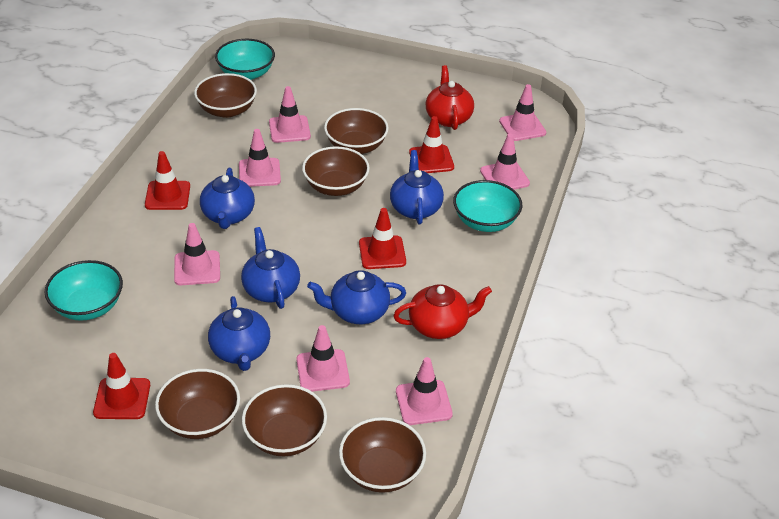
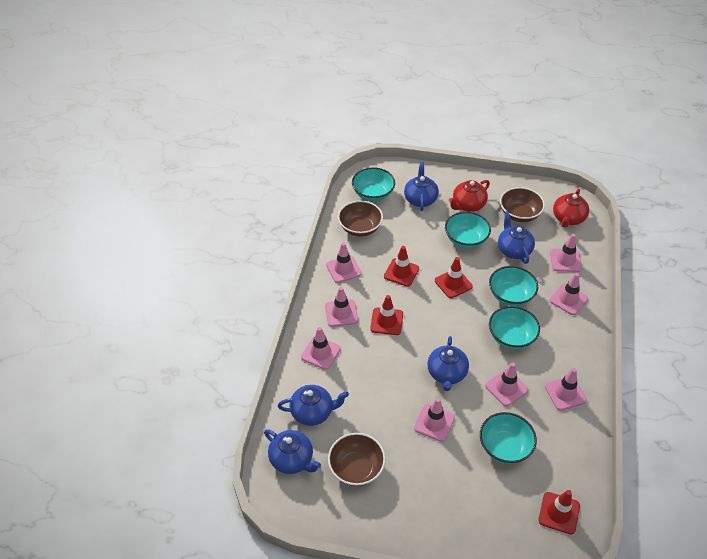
brown bowl: [155,369,240,439] [194,73,257,118] [242,384,327,456] [302,146,370,196] [324,108,389,154] [339,417,426,493] = 6 -> [328,433,386,486] [338,201,383,237] [500,187,545,222] = 3
pink traffic cone: [174,223,220,285] [239,129,281,187] [269,86,311,143] [296,325,350,392] [396,357,453,425] [480,134,530,190] [499,84,546,141] = 7 -> [301,327,341,370] [325,287,358,327] [326,242,362,283] [414,398,455,442] [485,362,528,406] [545,368,587,411] [549,273,588,315] [550,234,582,272] = 8
turquoise bowl: [44,260,123,321] [215,39,275,80] [453,180,522,232] = 3 -> [352,167,395,201] [445,212,491,248] [480,412,537,464] [489,266,538,306] [489,306,540,349] = 5

